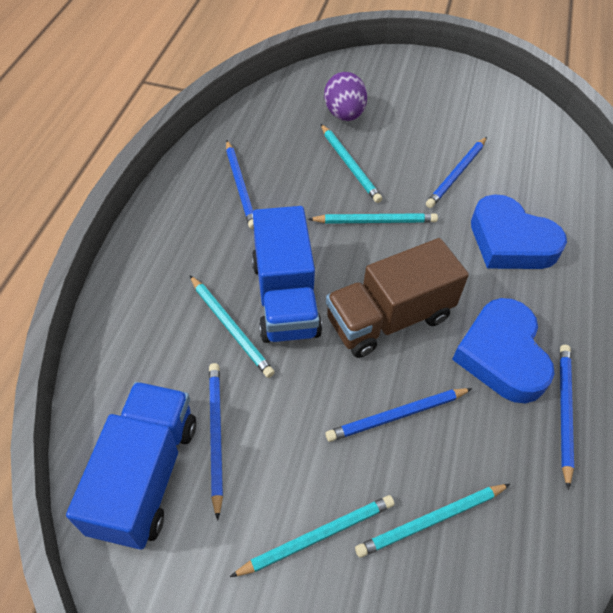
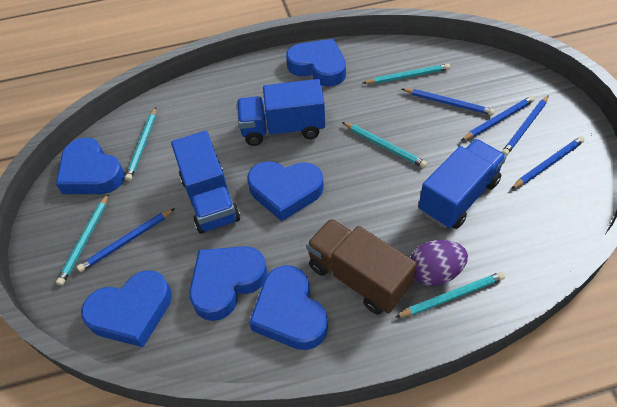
blue heart: [452,298,554,404] [471,194,567,269] = 2 -> [56,138,125,194] [81,270,172,347] [189,246,268,321] [247,161,324,221] [249,265,328,350] [286,39,346,87] = 6
blue truck: [66,382,196,550] [252,206,322,343] = 2 -> [171,131,240,234] [237,79,325,146] [419,139,506,229] = 3

